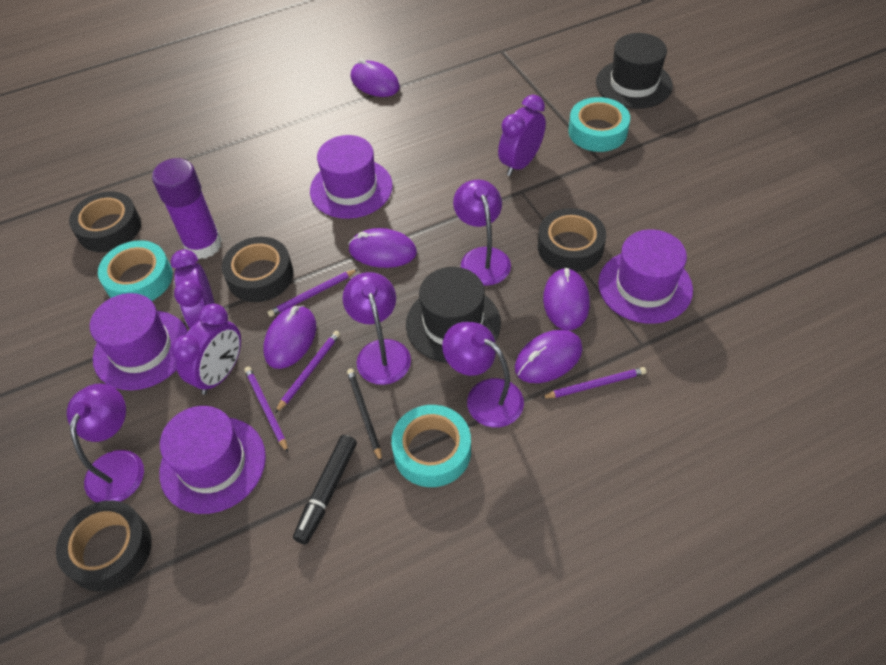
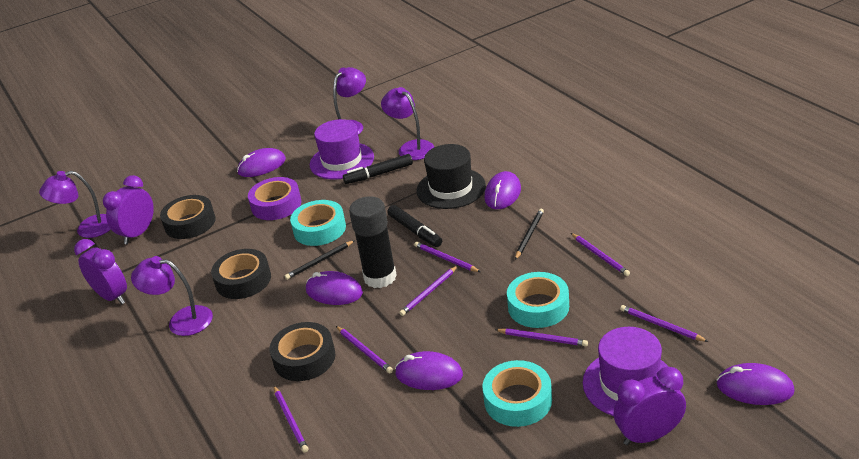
black glue stick: none = 0 -> [349,196,397,288] = 1
black hat: [406,267,501,363] [596,33,673,109] = 2 -> [416,144,486,209] = 1
black marker: [293,435,357,544] = 1 -> [343,154,413,184] [387,205,442,247] = 2
black pencil: [347,369,382,463] = 1 -> [285,240,355,280] [515,209,544,260] = 2
black tape: [56,500,151,591] [69,191,141,252] [222,237,293,302] [537,208,606,272] = 4 -> [160,195,216,239] [211,249,271,299] [269,322,336,381] = 3
purple glue stick: [152,158,222,259] = 1 -> none = 0
purple hat: [90,293,188,390] [159,406,266,514] [310,135,393,219] [598,229,693,324] = 4 -> [310,119,374,180] [583,327,669,416] = 2
purple pencil: [244,367,288,453] [268,269,358,317] [275,331,340,413] [541,367,646,398] = 4 -> [274,386,308,453] [336,326,393,373] [399,265,458,316] [414,242,480,272] [495,328,588,346] [571,233,630,276] [620,305,709,342] = 7
purple tape: none = 0 -> [248,177,302,220] = 1

